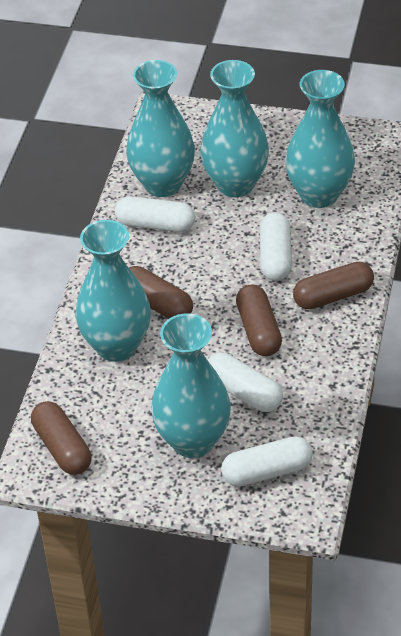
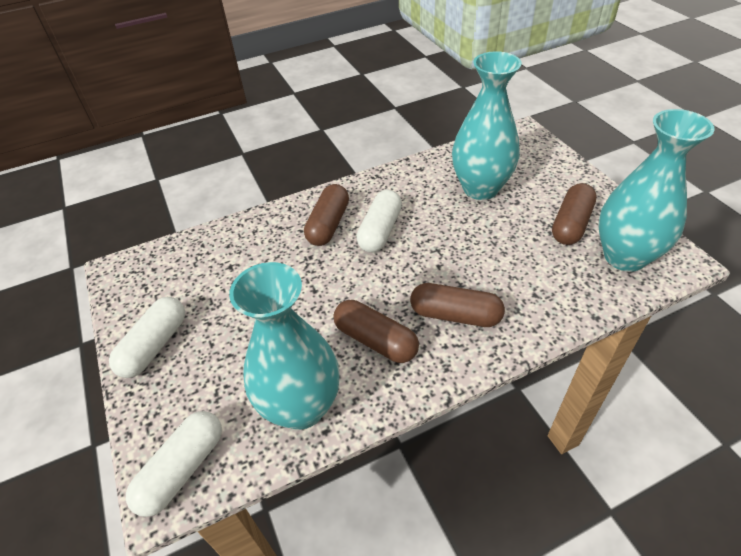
turquoise vase: [75,220,151,362] [126,60,195,197] [151,313,231,458] [200,60,269,197] [285,70,355,208] = 5 -> [229,262,340,430] [452,51,522,200] [598,109,715,272] = 3
white capsule: [115,196,195,232] [208,353,283,412] [221,436,313,487] [260,212,292,281] = 4 -> [109,297,185,378] [126,411,222,517] [356,190,402,252] = 3

